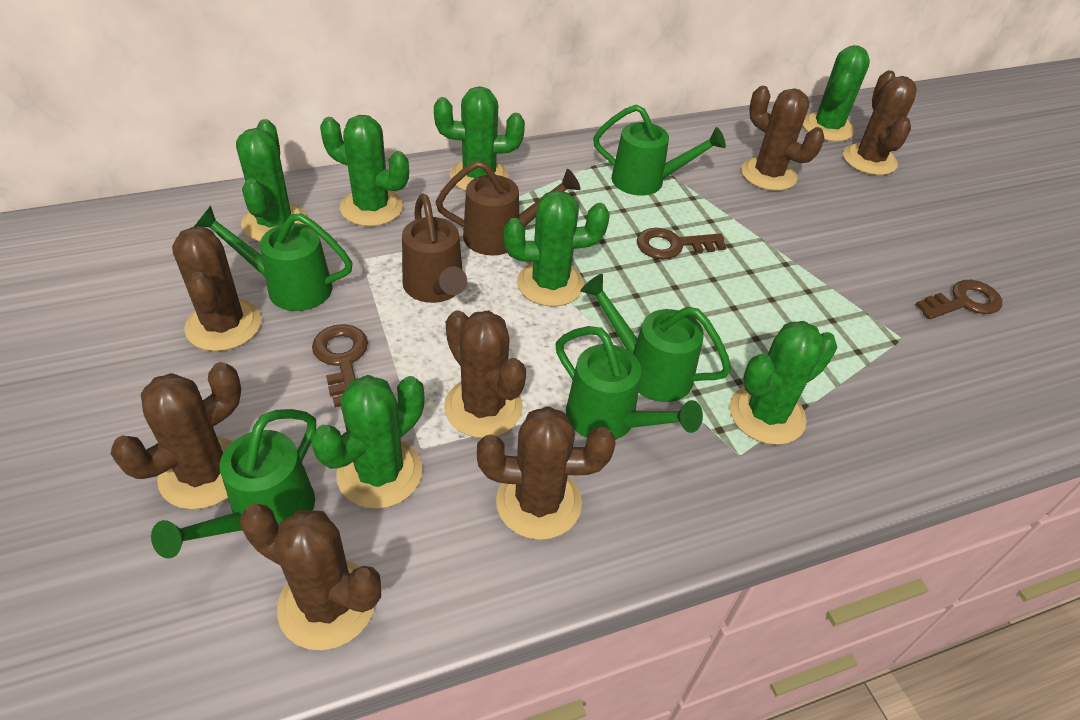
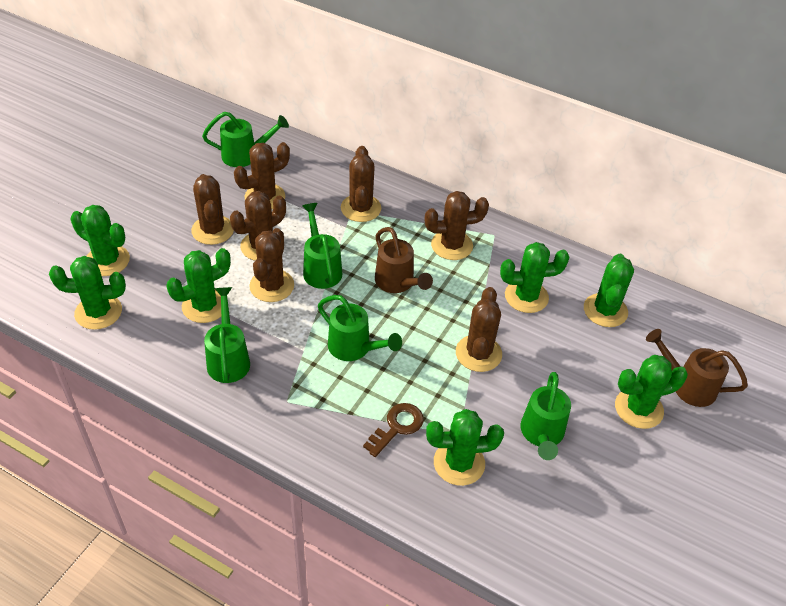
brown key: [312,324,368,407] [637,228,726,260] [916,280,1002,320] = 3 -> [363,403,424,457] = 1

